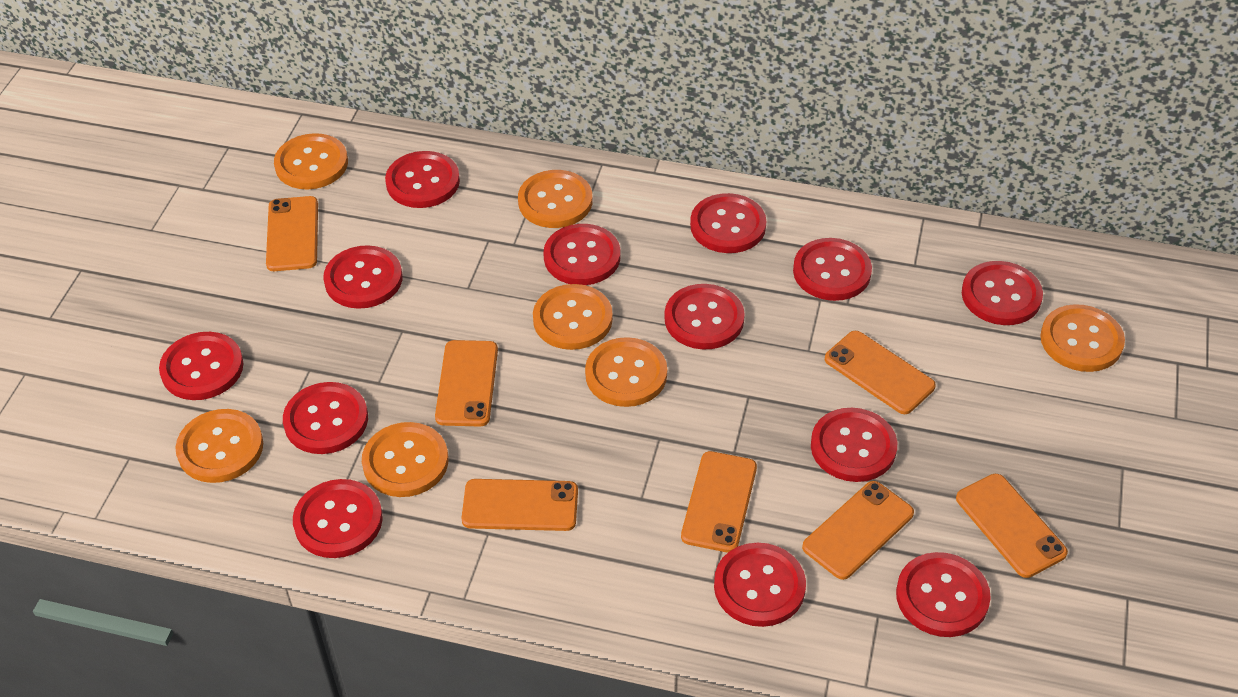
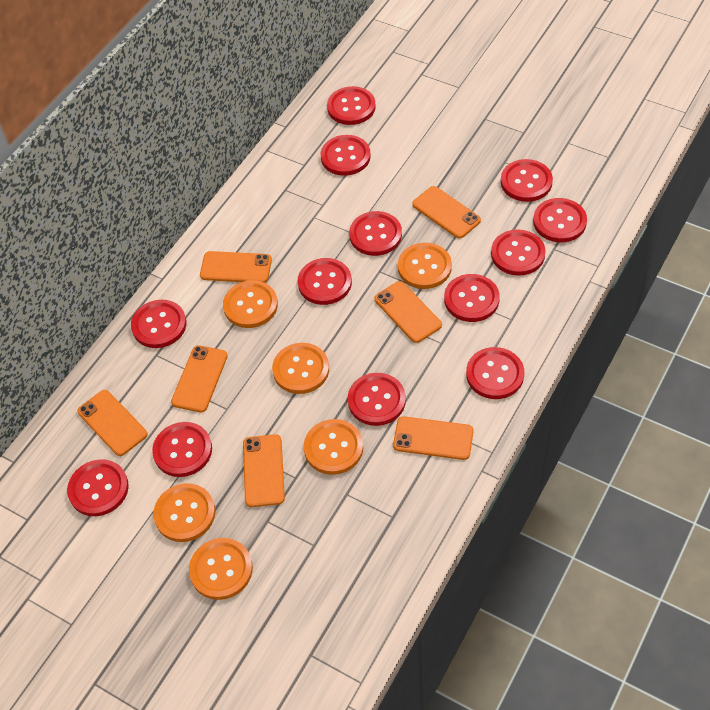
orange button: [175,409,263,483] [274,133,348,189] [362,422,448,497] [518,170,592,228] [533,284,613,350] [585,337,667,407] [1040,304,1125,372] = 7 -> [153,483,215,542] [189,538,253,600] [223,280,278,328] [272,343,329,394] [304,419,363,475] [398,243,452,289] = 6

